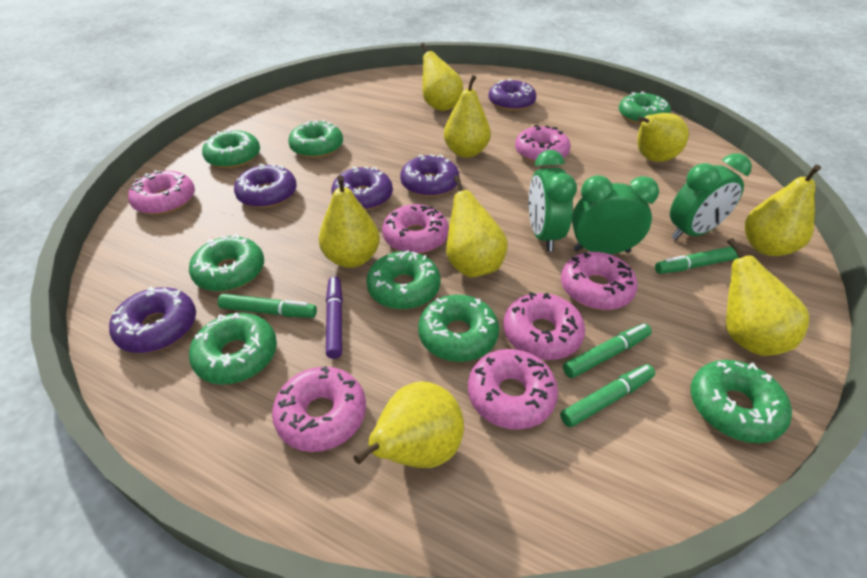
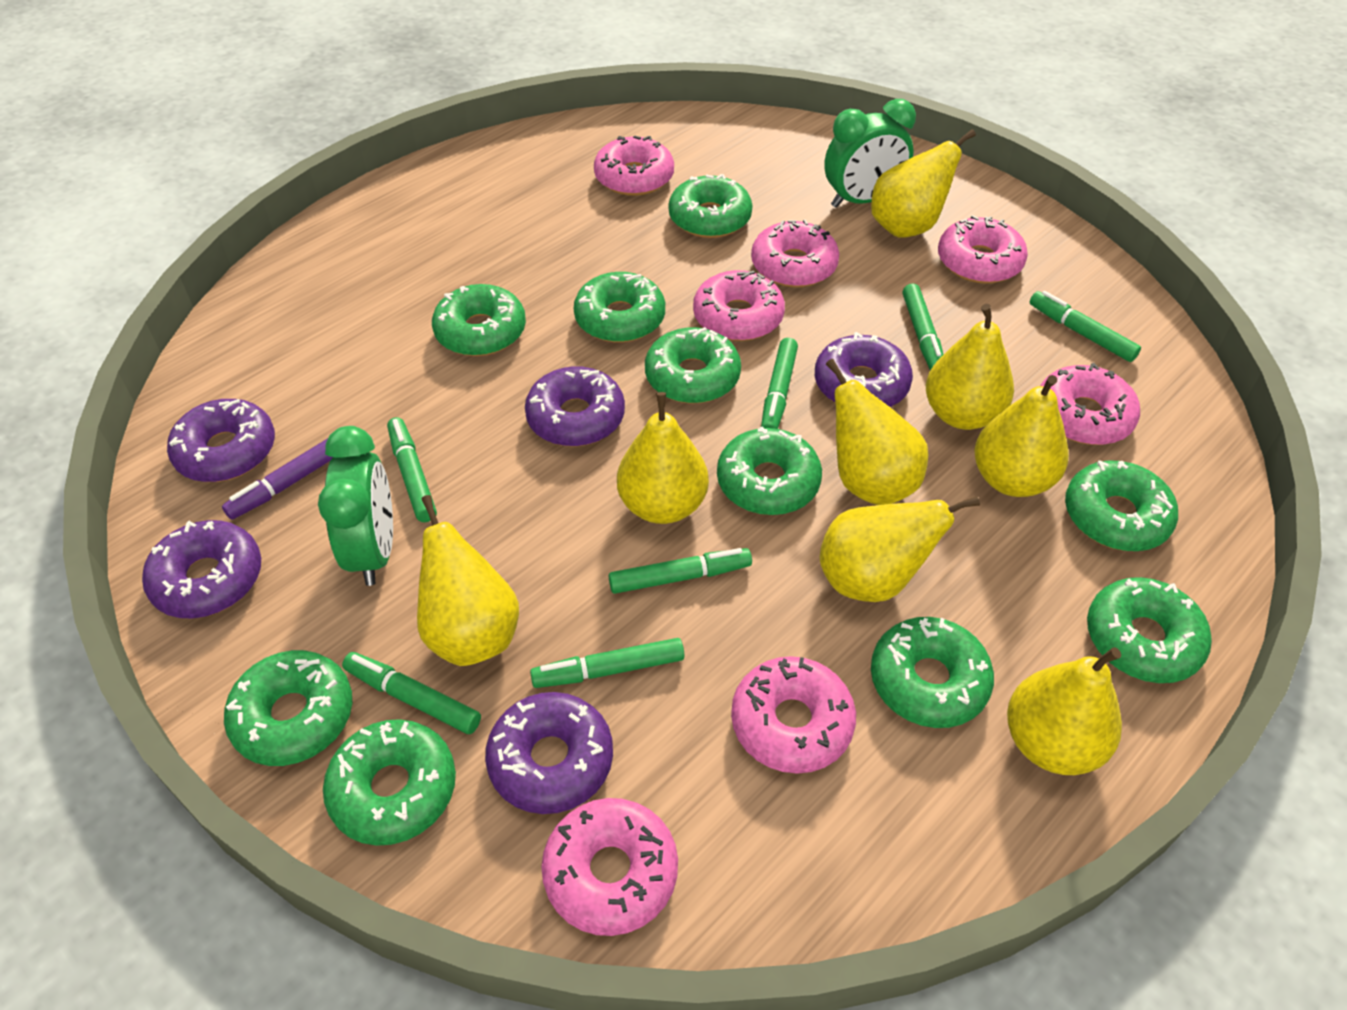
green clock: [528,150,577,251] [572,175,659,254] [670,153,752,240] = 3 -> [318,426,393,586] [824,99,916,208] = 2
green donut: [189,234,264,292] [189,313,277,385] [202,129,260,168] [288,120,343,158] [366,250,440,310] [418,295,499,362] [619,92,671,125] [691,360,792,443] = 8 -> [224,650,352,766] [323,719,456,846] [432,284,526,356] [574,272,665,343] [645,327,741,403] [669,174,753,238] [717,426,822,515] [871,617,994,728] [1065,460,1178,551] [1087,577,1212,683] = 10
green marker: [218,294,317,318] [560,364,655,427] [563,323,652,378] [655,246,739,274] = 4 -> [342,652,481,734] [387,417,437,522] [530,638,685,688] [609,548,752,594] [761,338,798,429] [903,283,944,370] [1030,291,1141,362] = 7

